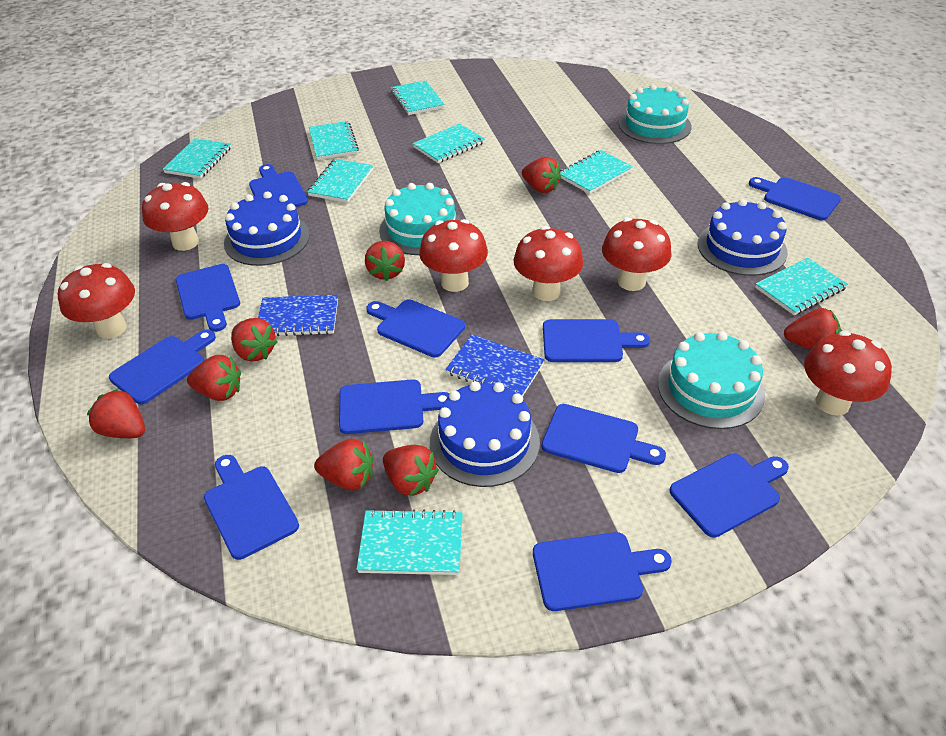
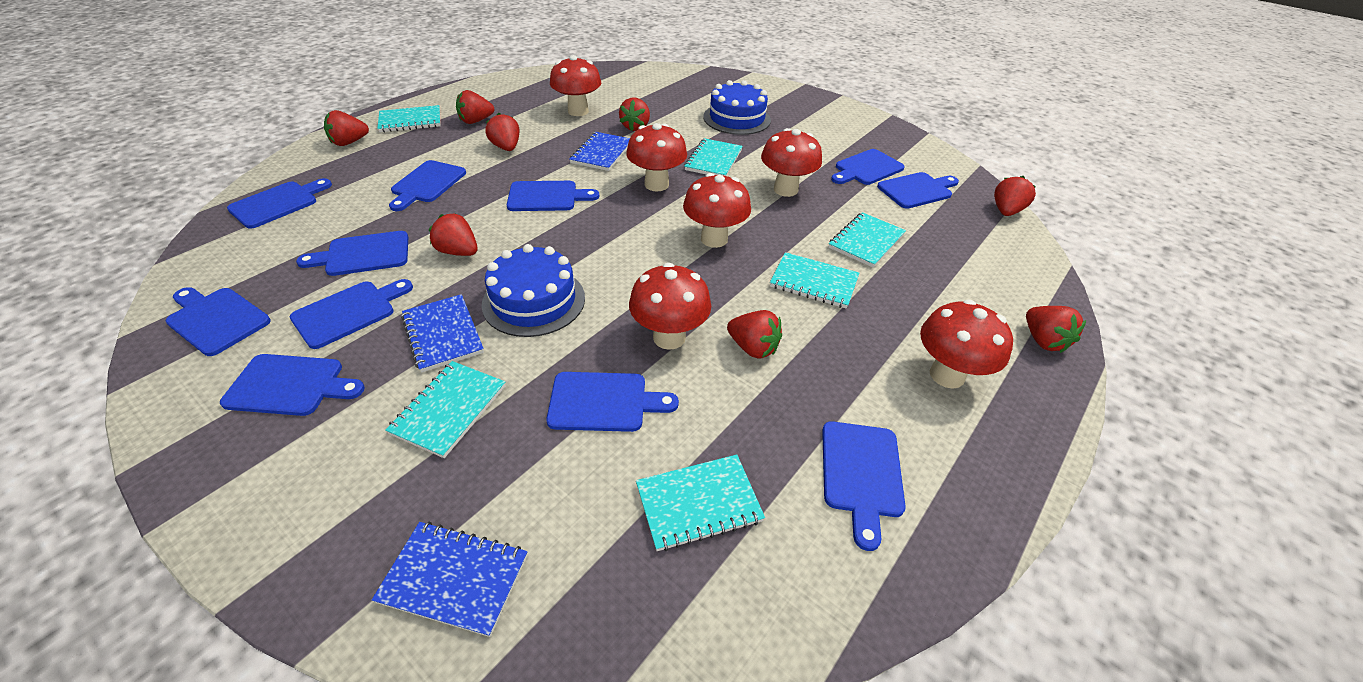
blue cake: [224,191,310,266] [430,381,540,487] [698,199,788,276] = 3 -> [482,244,585,337] [703,80,771,135] = 2
blue notebook: [258,295,338,336] [445,335,545,396] = 2 -> [372,522,528,637] [401,294,484,372] [569,132,630,171] = 3
turquoise cake: [379,183,461,255] [619,85,692,144] [658,332,765,429] = 3 -> none = 0
turquoise notebook: [163,138,231,179] [307,159,373,203] [309,121,359,160] [356,509,463,575] [391,80,444,115] [413,123,485,163] [560,150,633,194] [755,258,848,315] = 8 -> [377,105,441,133] [385,361,506,458] [636,455,765,551] [684,138,743,176] [770,252,859,309] [829,212,906,267] = 6

